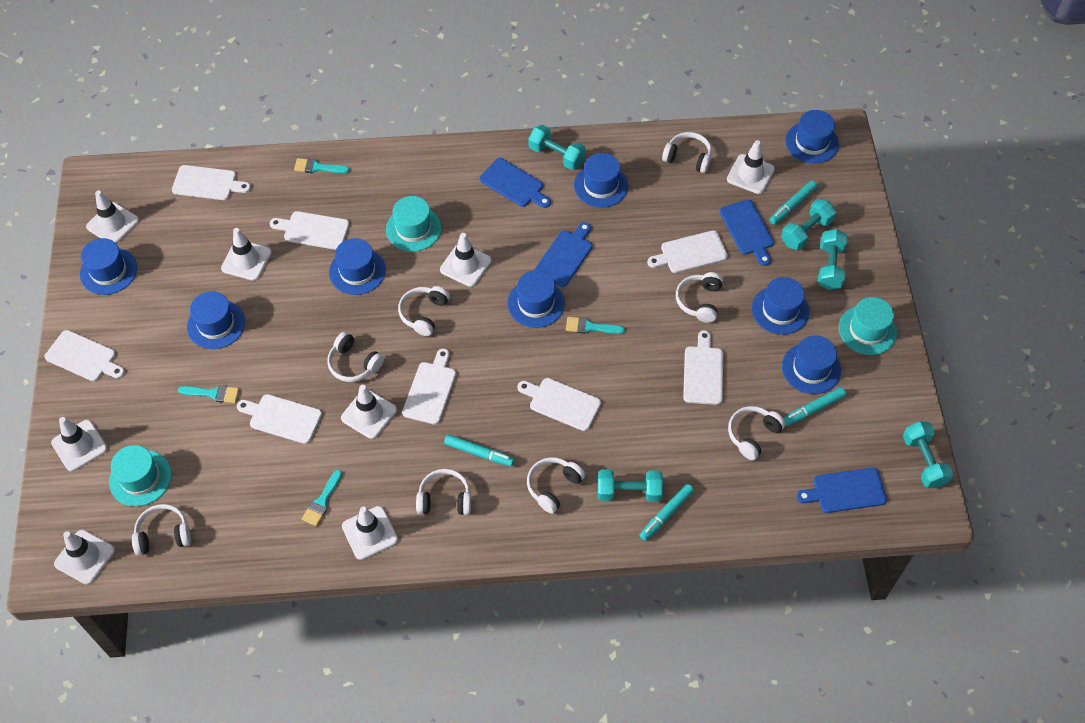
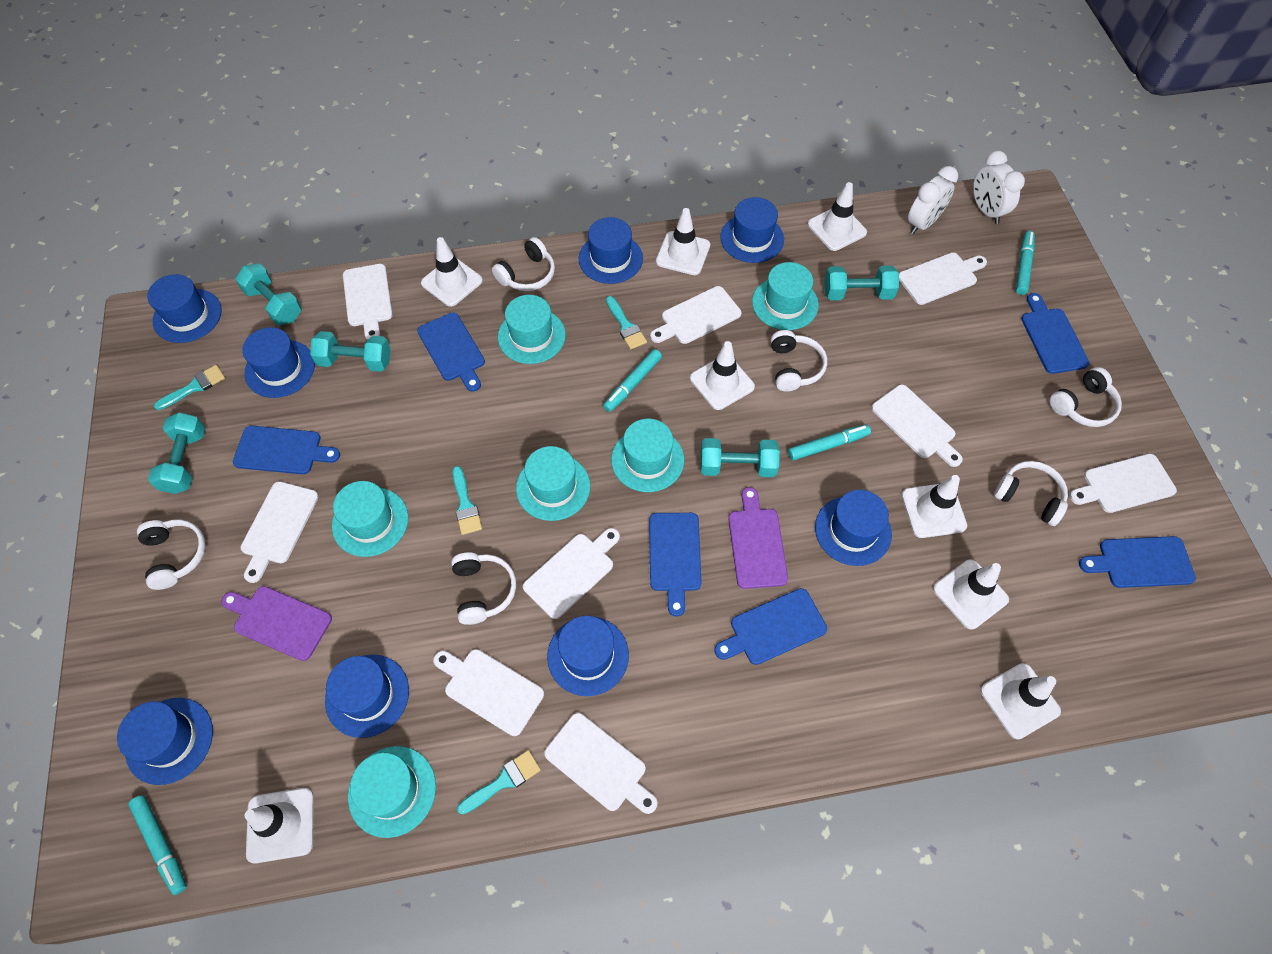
blue cutting board: [479,158,551,208] [534,222,592,287] [720,200,774,266] [797,468,887,513] = 4 -> [233,426,340,474] [417,312,485,392] [649,513,702,617] [715,588,827,665] [1021,293,1089,374] [1079,536,1196,588] = 6
purple cutting board: none = 0 -> [221,586,332,661] [728,487,788,589] = 2
turquoise hat: [109,445,171,506] [386,196,441,252] [839,297,897,355] = 3 -> [332,481,408,557] [348,746,436,838] [498,295,566,364] [516,446,590,521] [611,419,684,492] [752,262,819,330] = 6
white clock: none = 0 -> [908,166,958,234] [973,151,1025,224] = 2
white cutting board: [45,330,125,381] [172,165,251,200] [237,394,322,444] [270,211,349,250] [402,348,456,424] [517,378,601,431] [647,230,728,273] [683,330,723,405] = 8 -> [240,481,319,583] [343,264,393,340] [433,649,544,736] [523,528,620,619] [544,713,657,814] [650,286,742,344] [872,385,963,467] [899,253,987,305] [1069,454,1177,513] = 9
white headphones: [132,504,191,555] [327,332,384,382] [398,286,450,336] [416,469,471,515] [527,457,585,514] [662,132,712,173] [676,272,723,323] [728,406,786,460] = 8 -> [137,520,206,590] [451,552,516,625] [492,237,555,291] [771,330,827,392] [994,461,1068,526] [1050,367,1122,427] = 6

